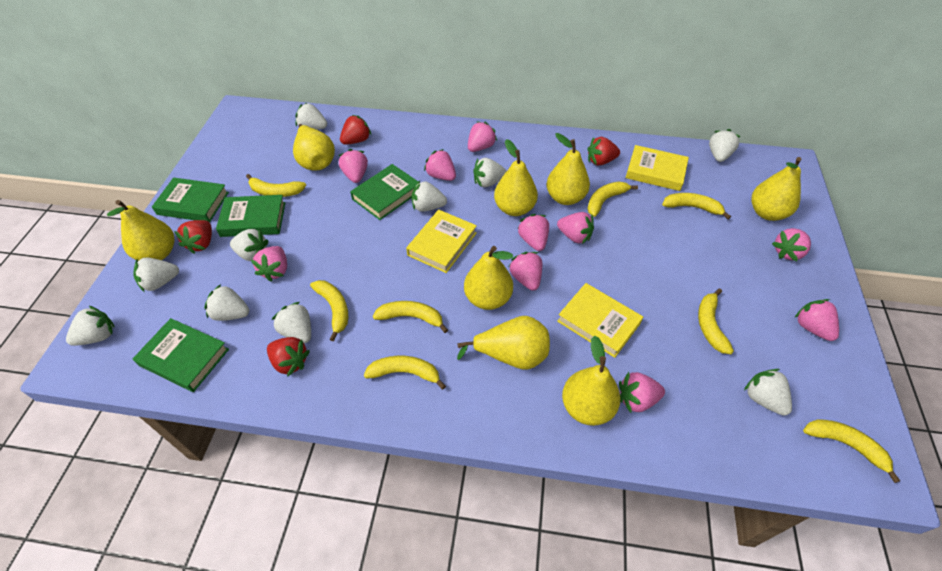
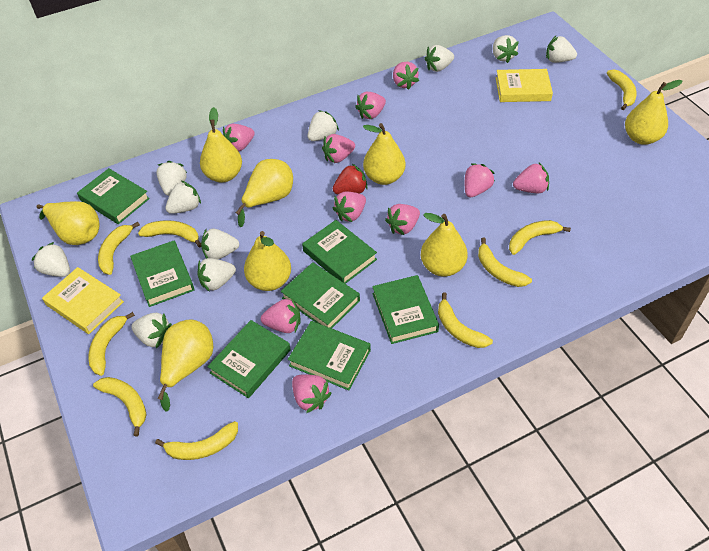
green book: [133,318,229,392] [152,178,229,222] [216,195,285,237] [350,164,418,220] = 4 -> [77,168,150,224] [130,241,195,307] [207,320,291,398] [281,262,360,328] [288,321,371,391] [302,220,377,284] [372,275,439,344] = 7
red strawberry: [174,220,212,254] [267,337,310,377] [340,115,371,145] [587,137,620,166] = 4 -> [332,164,368,194] = 1
yellow banana: [246,174,306,197] [310,280,348,341] [364,356,446,390] [373,301,448,333] [587,181,638,217] [662,193,731,219] [698,288,734,354] [803,419,900,483] = 8 -> [89,312,135,376] [93,377,147,437] [98,222,140,275] [138,220,201,247] [155,421,238,460] [438,292,493,348] [478,237,532,287] [509,220,571,255] [607,69,637,110] = 9
yellow book: [406,210,477,273] [557,283,643,358] [625,145,689,191] = 3 -> [42,267,124,334] [496,69,553,102] = 2

